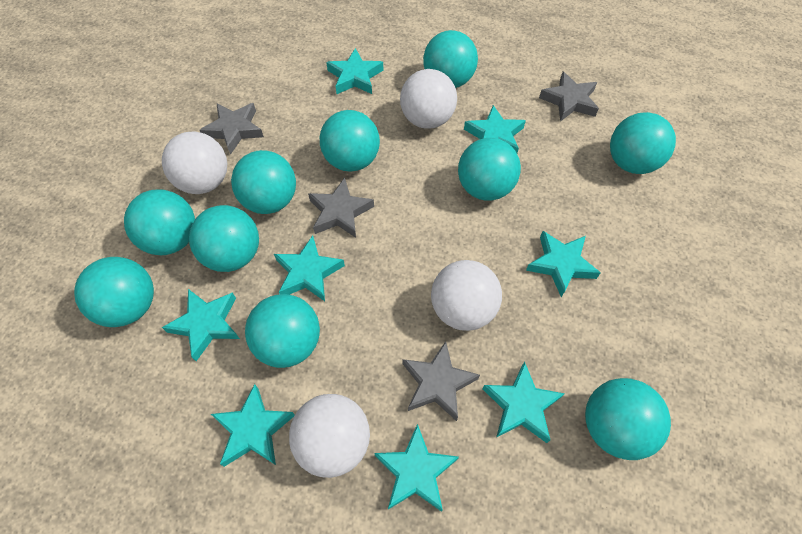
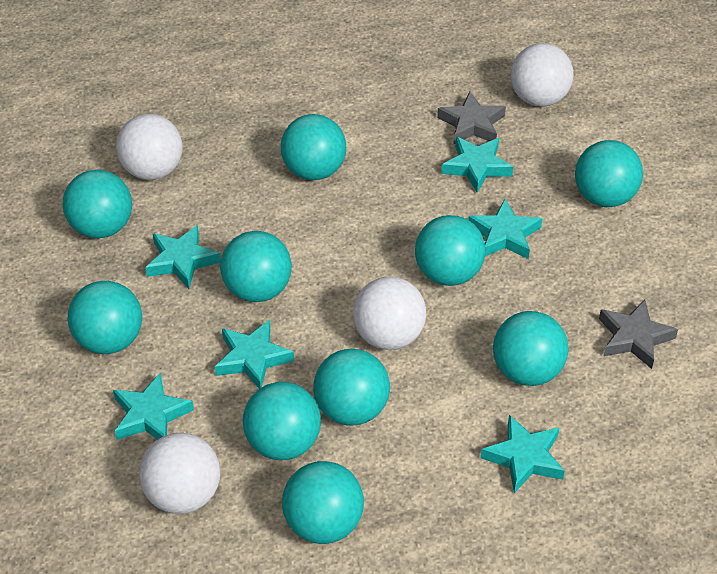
grey star: [200,103,264,155] [308,178,374,238] [403,341,480,421] [539,72,599,122] = 4 -> [437,91,506,145] [599,299,678,369] = 2
turquoise star: [162,289,240,361] [211,384,295,467] [274,235,345,301] [326,48,383,94] [374,424,459,512] [464,105,526,153] [483,361,565,443] [526,231,601,297] = 8 -> [113,373,194,440] [145,225,221,289] [215,320,294,389] [442,137,513,192] [468,199,542,259] [481,415,565,493] = 6

